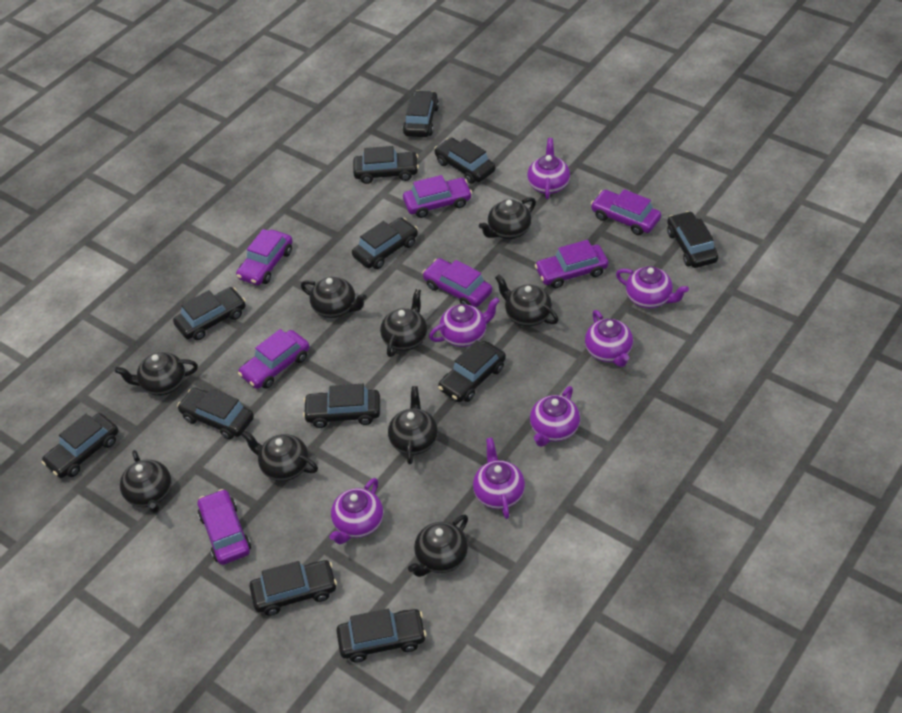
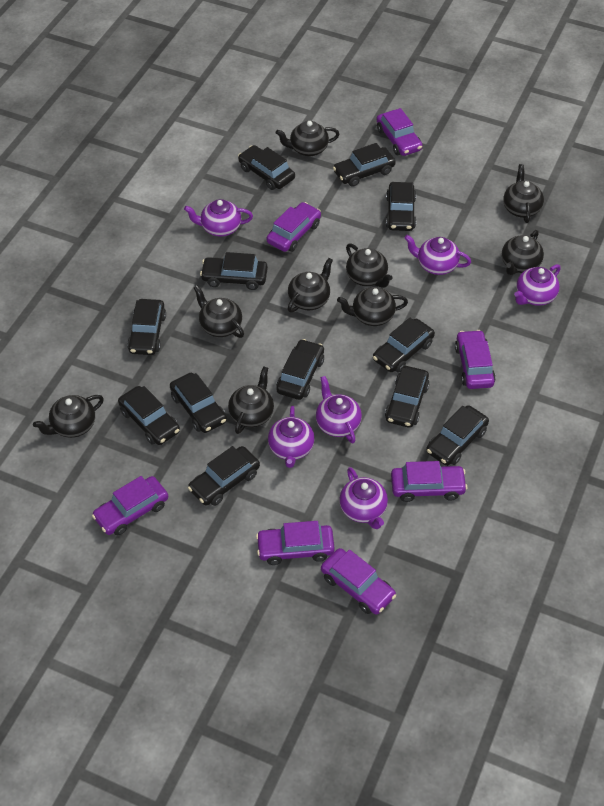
purple teapot: [329,478,383,544] [429,297,500,347] [473,438,525,519] [527,138,570,199] [530,386,580,447] [585,310,633,367] [616,266,689,308] = 7 -> [184,199,253,237] [268,406,315,468] [316,376,362,443] [339,467,388,529] [405,235,471,275] [514,264,561,306] = 6

